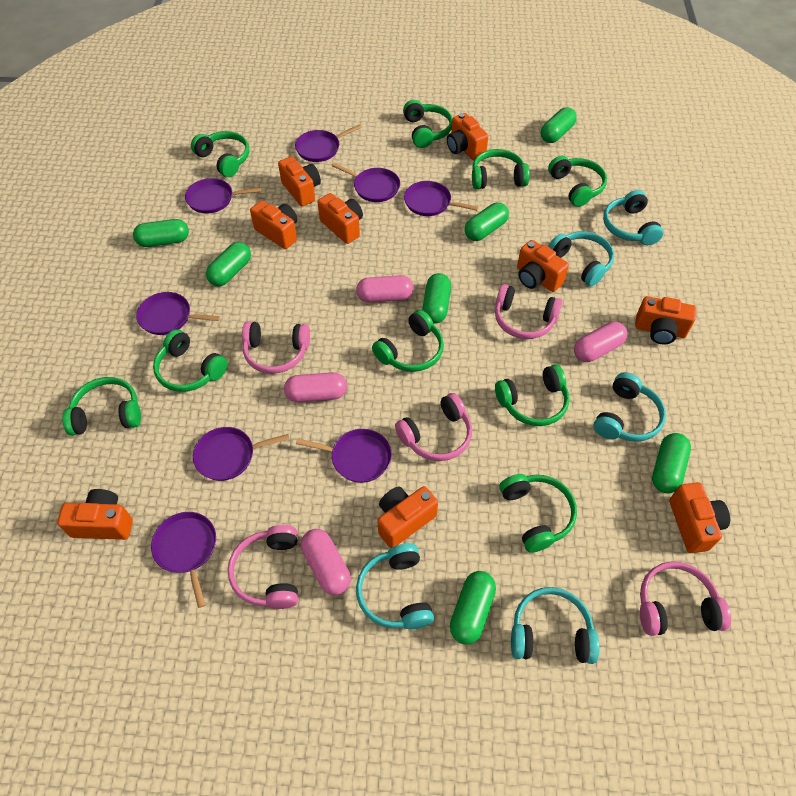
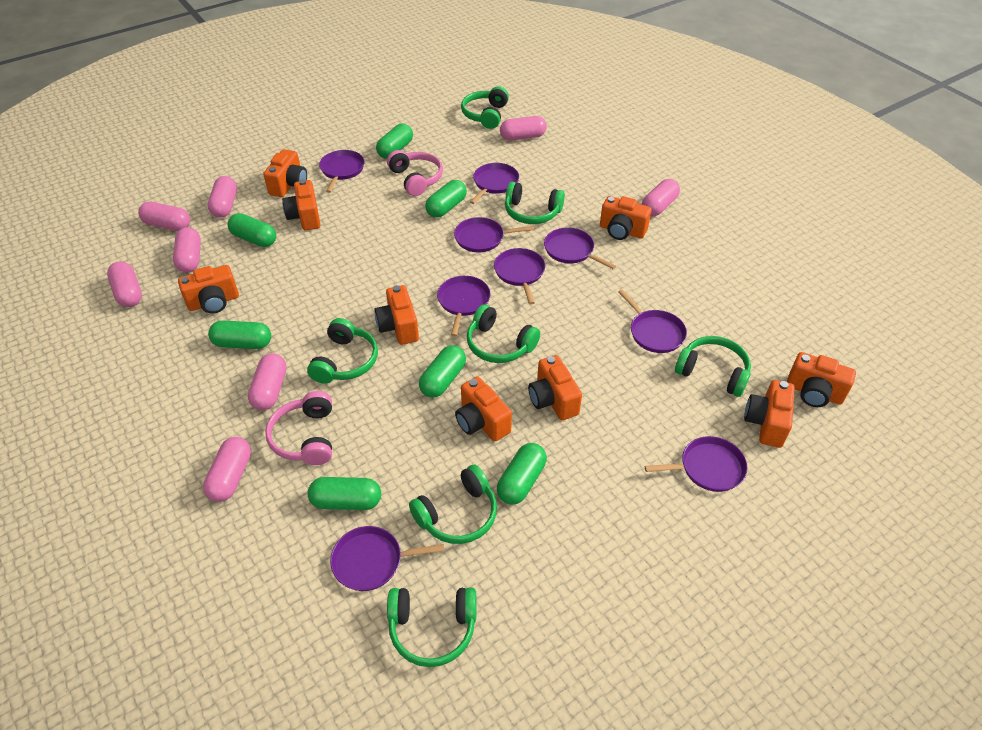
green headphones: [63,377,141,436] [153,329,228,392] [191,131,249,177] [372,310,444,372] [403,100,453,148] [472,149,530,189] [495,364,570,426] [499,474,577,552] [548,156,607,207] = 9 -> [307,318,378,384] [387,587,476,667] [409,465,497,544] [461,86,509,129] [467,304,540,363] [505,182,565,224] [675,336,751,397] = 7
pink capsule: [284,372,347,402] [301,529,351,595] [356,275,414,303] [574,322,627,362] = 4 -> [107,261,142,307] [138,202,190,231] [173,227,201,272] [203,437,251,502] [208,176,237,218] [248,353,287,410] [500,116,547,141] [642,179,680,216] = 8
pink headphones: [228,525,298,609] [242,321,310,374] [395,393,472,461] [495,284,562,339] [640,562,731,636] = 5 -> [265,391,332,465] [387,150,443,196] = 2
purple pan: [136,292,220,335] [151,512,216,608] [185,178,261,213] [193,427,289,481] [295,124,362,162] [296,429,392,483] [332,163,400,202] [404,181,479,216] = 8 -> [319,150,365,193] [330,526,444,591] [437,276,491,337] [454,217,534,252] [470,163,519,204] [494,248,545,305] [544,227,616,269] [618,289,687,353] [645,436,748,492] = 9
turquoise headphones: [356,543,434,629] [511,587,599,664] [548,231,614,286] [593,372,666,442] [603,190,663,245] = 5 -> none = 0

